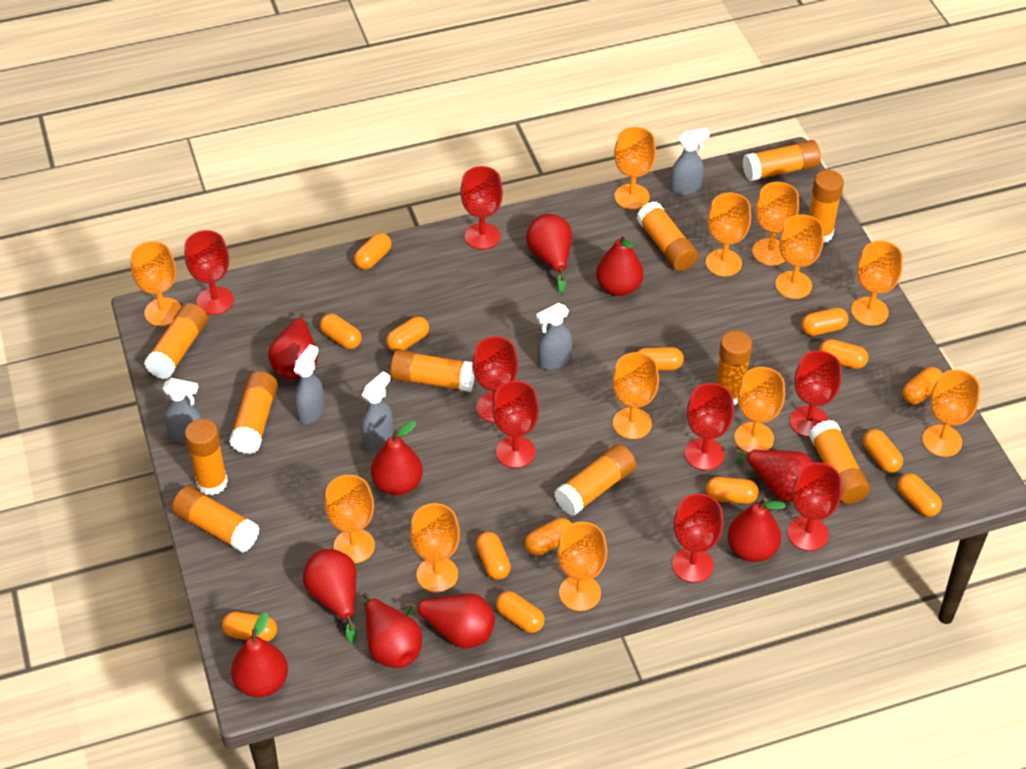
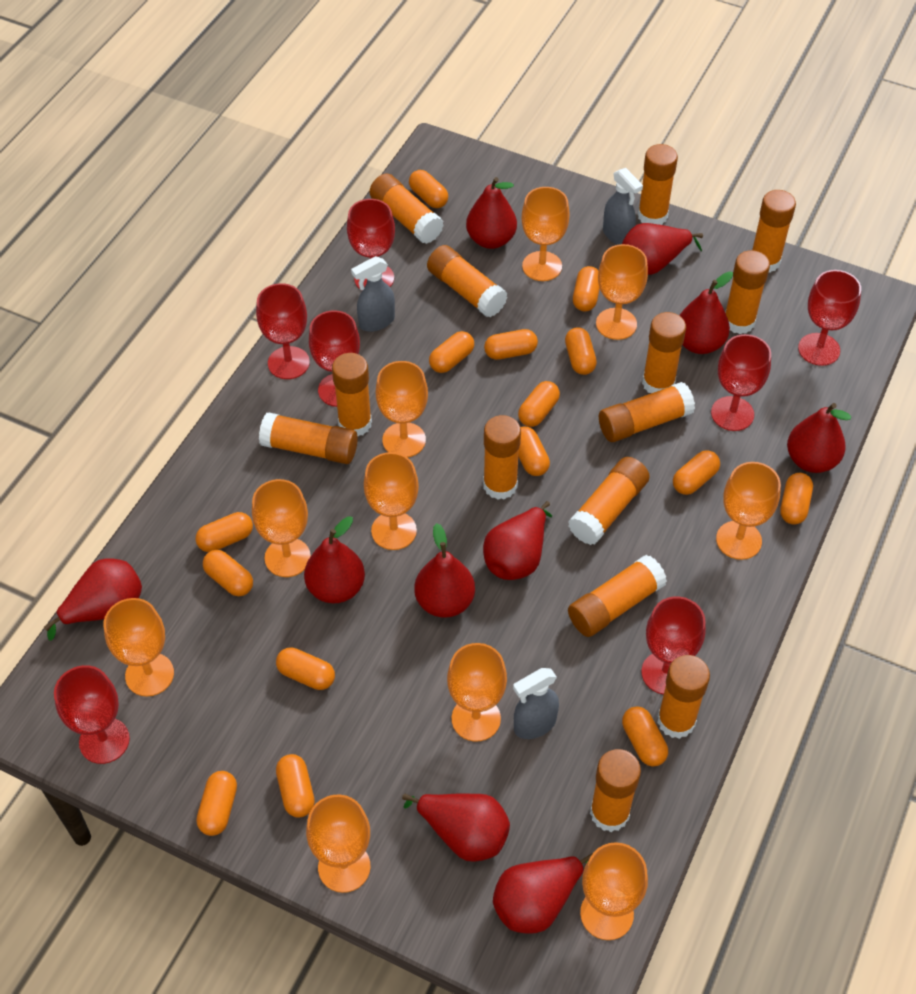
grey spray bottle: [163,378,202,444] [294,344,325,424] [361,371,393,450] [536,303,572,370] [670,128,710,196] = 5 -> [351,256,395,332] [513,668,559,739] [603,168,643,245] = 3
orange capsule: [222,612,277,641] [320,314,361,349] [354,233,391,270] [386,317,429,352] [476,532,511,580] [496,591,545,633] [525,518,572,555] [637,347,684,371] [706,477,759,504] [801,308,848,336] [819,339,868,369] [863,429,903,473] [897,473,942,517] [903,367,942,404] = 14 -> [196,512,253,552] [196,771,237,836] [203,550,253,596] [276,647,335,690] [276,754,315,817] [409,170,448,208] [429,331,474,373] [484,329,538,360] [518,381,560,427] [518,427,550,476] [565,327,597,375] [573,266,600,311] [622,706,668,767] [673,450,720,495] [780,473,813,525] = 15
orange glue stick: [144,303,208,379] [172,486,260,553] [185,419,228,495] [229,371,278,454] [390,350,475,392] [554,444,636,516] [637,202,698,271] [716,330,752,405] [743,140,821,181] [809,170,844,243] [809,420,870,504] = 11 -> [259,412,358,464] [332,353,372,437] [369,174,444,244] [427,245,508,317] [483,415,521,500] [568,457,650,545] [568,555,667,637] [590,749,641,832] [599,382,695,442] [638,144,678,225] [642,312,686,393] [657,655,710,739] [725,250,770,334] [752,190,796,273] = 14
orange goblet: [131,241,181,326] [325,475,375,563] [410,503,460,592] [557,522,607,611] [612,352,659,439] [614,127,656,209] [706,192,751,277] [734,367,785,453] [752,182,799,266] [775,214,824,299] [851,241,903,326] [922,370,980,457] = 12 -> [104,598,174,697] [252,479,311,577] [306,794,370,893] [364,452,419,550] [376,361,428,458] [447,643,507,741] [521,187,570,281] [580,842,648,940] [596,244,648,340] [716,462,781,560] = 10
red goblet: [184,230,234,315] [460,166,503,250] [472,336,518,423] [492,381,539,468] [672,494,723,583] [685,383,734,470] [787,462,842,551] [790,351,842,437] = 8 -> [54,665,130,764] [256,283,310,379] [309,310,360,407] [347,199,395,289] [641,596,706,695] [711,334,771,431] [798,270,861,366] = 7

